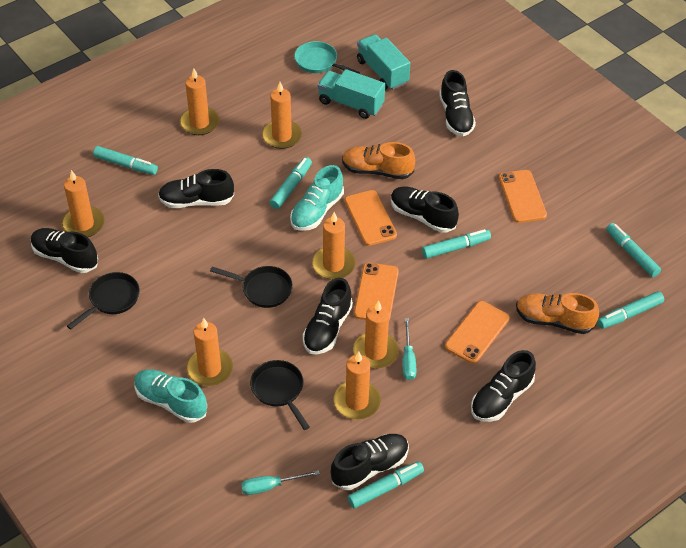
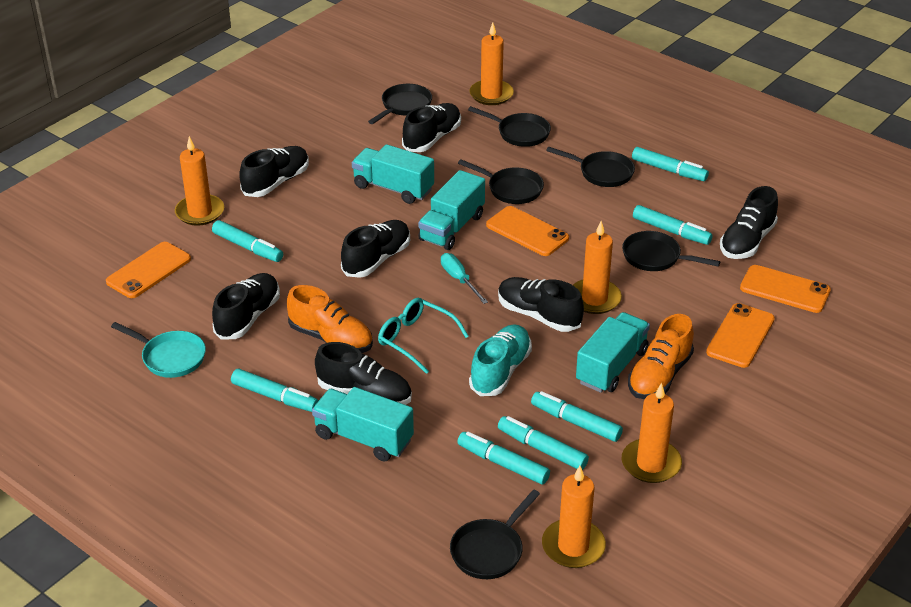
black pan: [67,272,140,329] [210,266,293,308] [250,360,310,430] = 3 -> [368,84,432,124] [450,489,540,579] [458,159,544,204] [468,106,551,147] [546,147,635,187] [622,231,720,271] = 6
orange candle: [62,170,105,237] [180,69,219,135] [186,318,233,386] [262,82,302,149] [312,212,355,280] [334,352,381,419] [353,300,399,369] = 7 -> [175,136,224,226] [469,23,514,105] [542,466,606,568] [573,221,622,314] [622,383,682,483] = 5
turquoise glasses: none = 0 -> [378,298,469,374] = 1
turquoise marker: [93,146,158,175] [270,157,312,209] [348,461,424,508] [422,229,491,259] [597,291,664,329] [606,223,661,277] = 6 -> [212,220,283,262] [231,369,319,412] [457,432,550,485] [498,416,589,470] [531,391,623,442] [632,147,709,181] [633,205,713,245] = 7
turquoise screwdriver: [241,470,320,495] [403,318,416,380] = 2 -> [441,253,488,304] = 1
turquoise shoe: [134,369,207,423] [290,165,344,231] = 2 -> [469,325,532,396] = 1
turquoise truck: [318,69,385,119] [357,34,410,90] = 2 -> [312,387,414,461] [352,144,434,204] [418,170,485,250] [576,312,650,393] = 4

